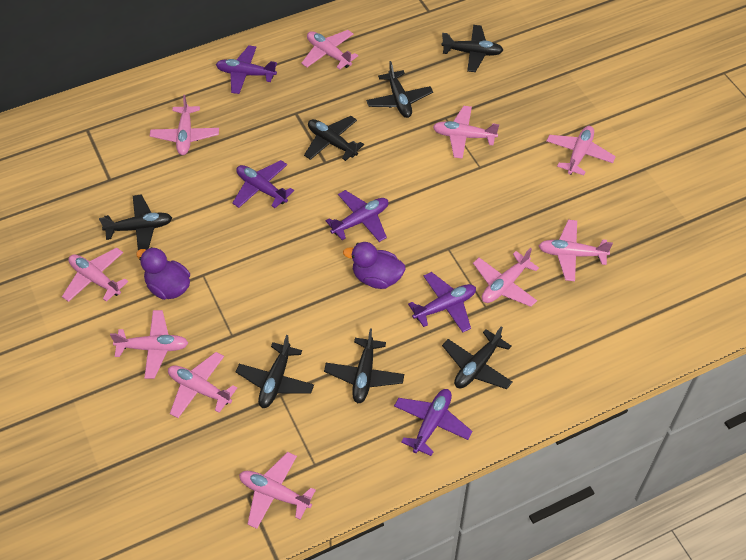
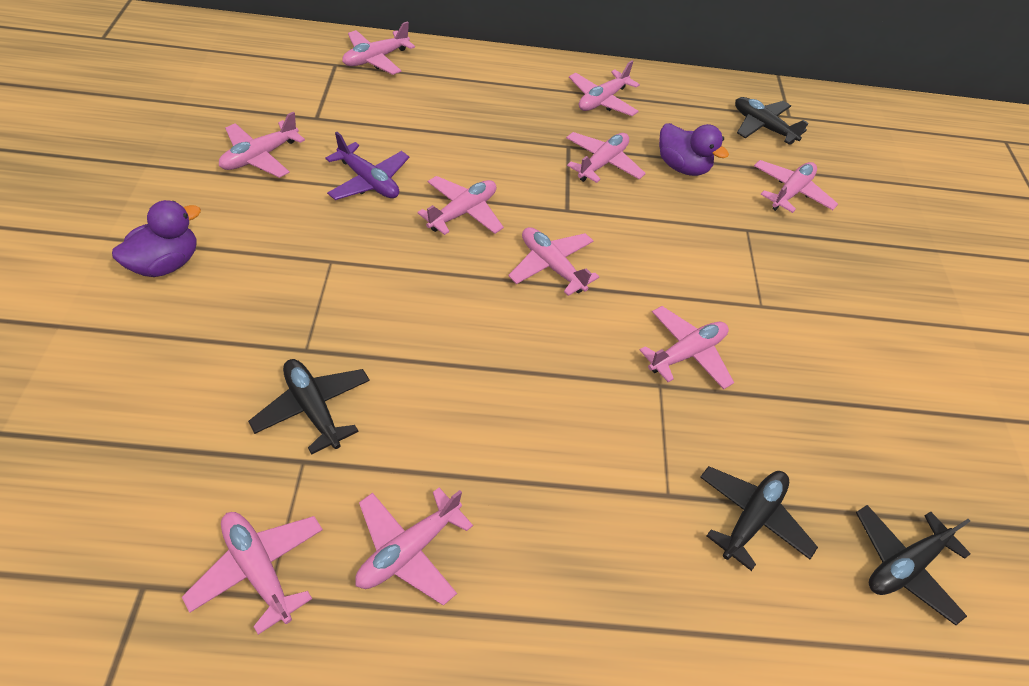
black plane: [99,194,172,250] [236,335,314,408] [304,116,364,161] [324,329,404,403] [366,61,433,118] [441,25,503,72] [442,326,512,389] = 7 -> [248,359,370,455] [700,466,818,571] [735,97,809,145] [856,505,971,625] = 4
purple plane: [216,45,277,94] [232,160,294,208] [326,190,388,242] [394,389,473,456] [408,272,476,333] = 5 -> [325,132,409,200] = 1

